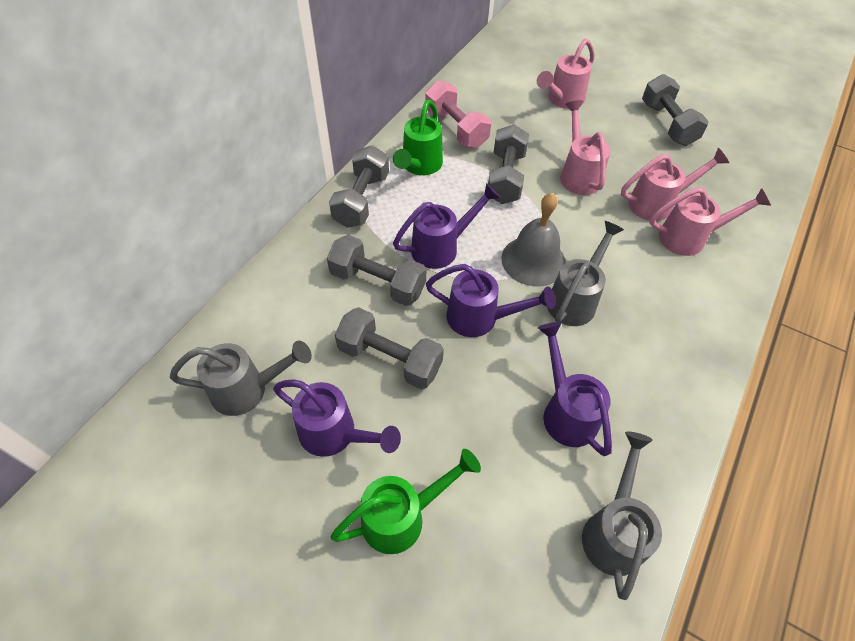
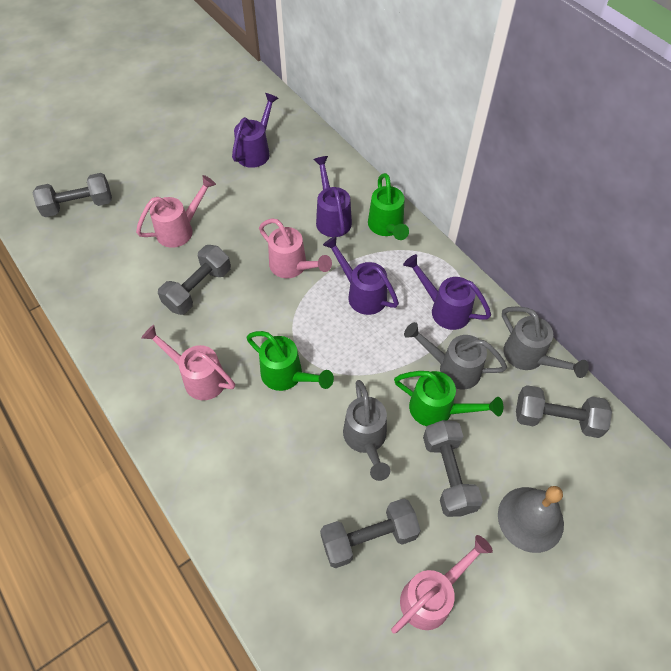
green watering can: [331,449,481,554] [393,100,443,175] = 2 -> [246,331,334,391] [368,173,409,240] [394,371,503,426] = 3
pink dumbbell: [425,80,491,148] = 1 -> none = 0

